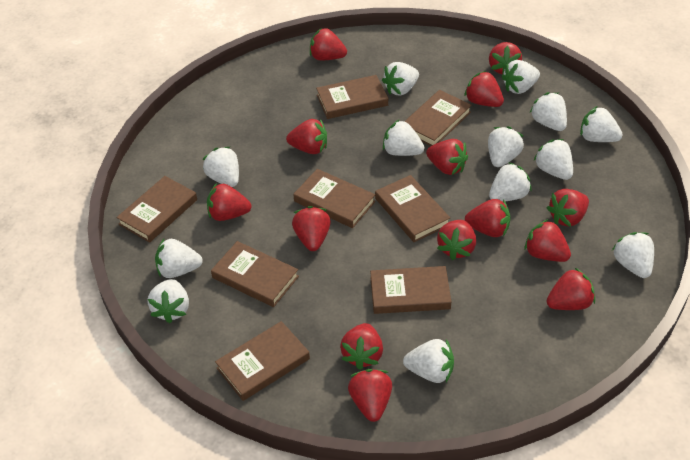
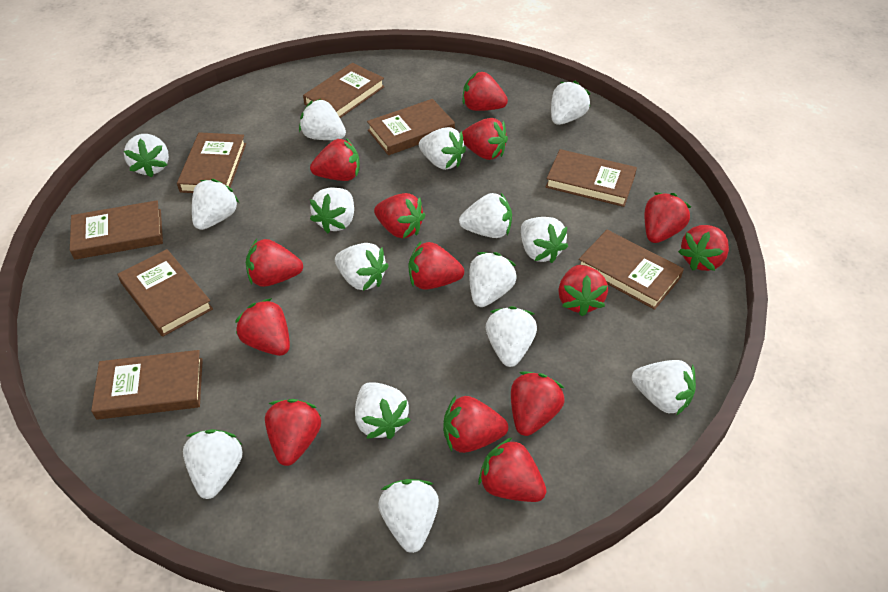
white strawberry: [148,279,189,323] [155,239,203,278] [203,147,239,187] [382,62,419,96] [383,119,424,156] [403,339,454,383] [488,126,524,167] [489,162,532,202] [501,60,540,94] [530,92,567,131] [534,139,573,180] [580,106,623,142] [612,232,654,278] = 13 -> [124,134,169,178] [183,429,243,499] [192,179,239,230] [299,99,346,140] [310,188,354,234] [335,243,389,291] [355,382,410,439] [378,479,439,553] [419,127,466,170] [459,193,512,238] [469,252,517,307] [486,306,537,367] [521,217,568,263] [551,81,591,125] [632,360,696,416] = 15

